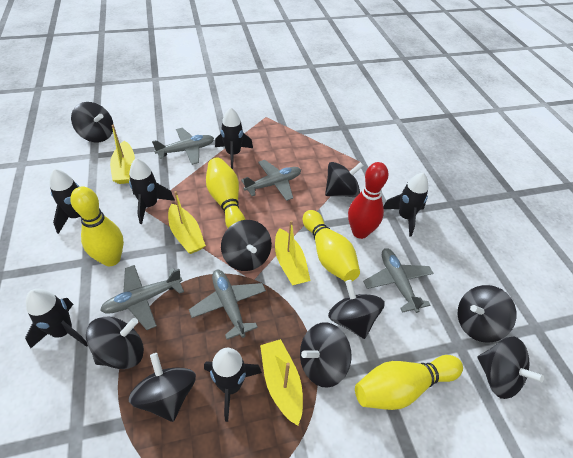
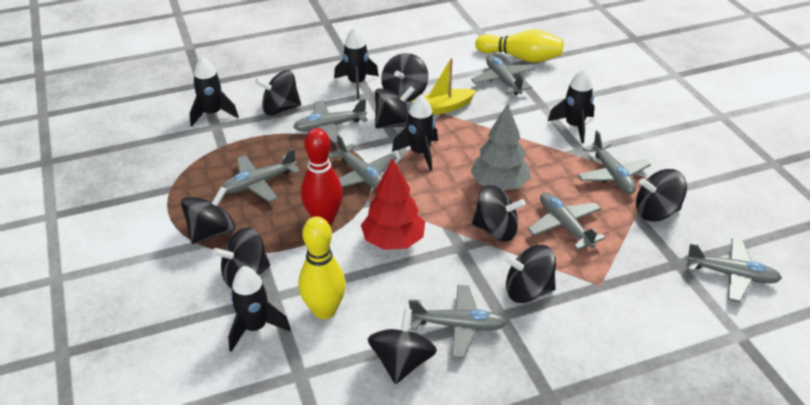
black rocket: [25,289,88,348] [50,169,101,234] [129,158,175,224] [204,348,262,422] [215,107,253,169] [383,172,428,237] = 6 -> [190,57,239,126] [228,266,291,352] [334,27,379,99] [392,95,438,171] [548,69,595,143] = 5
grey plane: [100,265,184,330] [152,128,214,165] [189,270,266,340] [241,160,301,201] [363,248,433,313] = 5 -> [221,149,300,202] [293,99,368,143] [328,135,397,189] [409,285,507,358] [471,55,535,95] [528,193,605,250] [577,130,651,194] [685,239,782,303] = 8
grey tree: none = 0 -> [470,103,531,190] = 1
red tree: none = 0 -> [361,158,425,250] = 1
yellow boat: [110,125,135,184] [168,191,206,254] [260,339,303,426] [275,220,310,285] = 4 -> [411,58,477,115] = 1
yellow bowling pin: [70,187,124,266] [206,158,245,228] [303,210,360,281] [355,355,463,410] = 4 -> [299,216,346,319] [475,29,564,63] = 2

